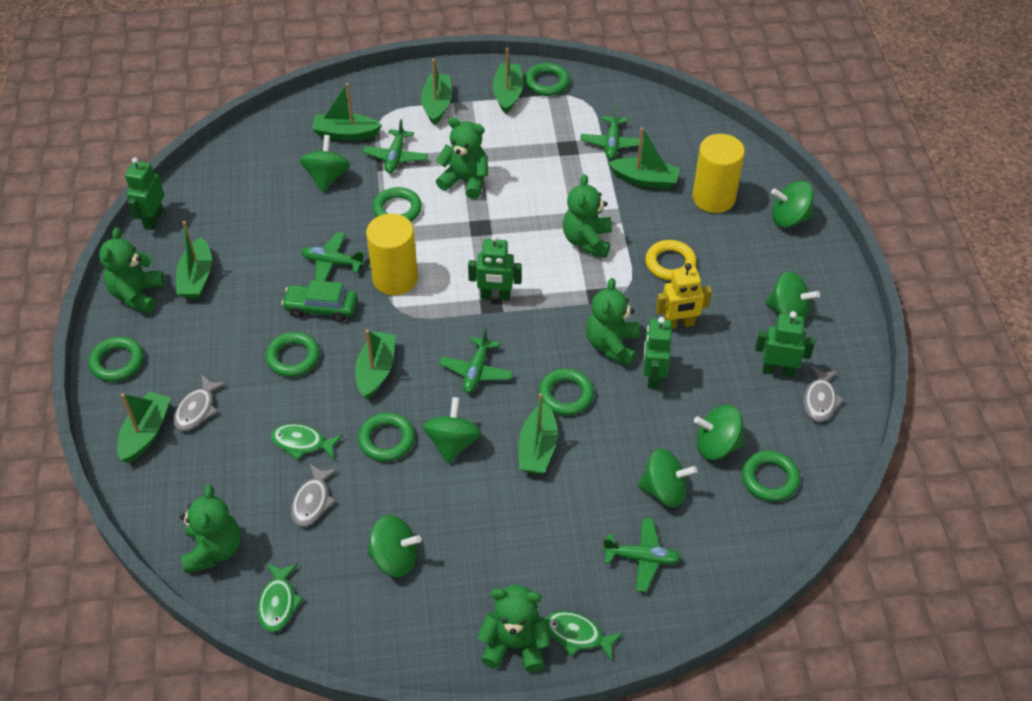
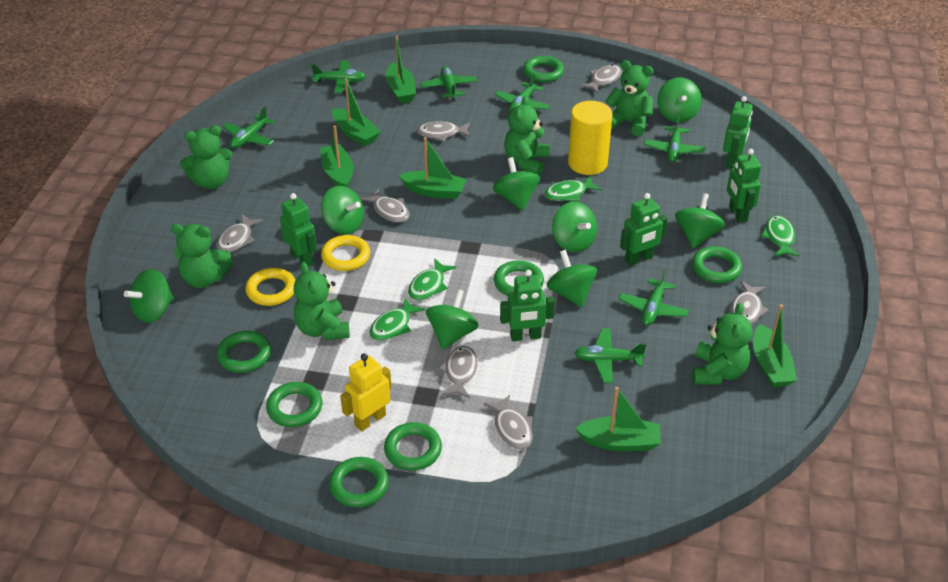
green boat: [117,392,171,463] [176,221,212,298] [312,83,382,141] [355,329,396,399] [421,59,452,125] [493,48,523,114] [519,393,558,474] [608,127,680,189] = 8 -> [320,125,353,187] [332,79,380,146] [386,36,416,103] [399,137,467,199] [575,387,661,451] [753,304,797,387] = 6
green car: [281,280,357,322] = 1 -> none = 0
green fish: [258,563,303,632] [271,424,343,460] [545,611,623,661] = 3 -> [369,298,425,341] [408,258,456,301] [544,175,602,202] [761,215,800,257] = 4
green plane: [301,232,366,281] [363,119,428,173] [439,328,513,393] [580,106,643,159] [603,518,681,592] = 5 -> [223,107,275,148] [311,61,366,93] [421,66,477,101] [494,74,550,112] [575,328,646,383] [619,269,689,326] [644,116,705,162] = 7
green robot: [125,157,165,230] [468,235,522,301] [643,317,672,389] [755,311,815,377] = 4 -> [280,193,317,267] [500,270,555,341] [620,193,668,266] [723,96,753,168] [727,149,761,223] = 5
green spinning top: [300,135,350,192] [367,515,421,578] [423,397,482,464] [638,448,697,508] [694,405,744,460] [766,271,820,321] [771,181,814,228] = 7 -> [124,269,174,323] [321,186,364,234] [426,289,479,349] [493,157,540,211] [547,250,597,307] [552,202,597,252] [657,77,702,122] [675,193,725,248] = 8
grey fish: [174,375,227,431] [291,463,338,526] [804,366,844,422] = 3 -> [217,214,263,253] [360,188,410,222] [417,121,471,142] [438,346,478,398] [483,395,533,450] [580,65,622,94] [730,281,769,324] = 7
yellow cylinder: [366,214,418,295] [692,134,745,213] = 2 -> [568,101,613,175] = 1
yellow ring: [645,240,697,281] = 1 -> [246,268,296,306] [321,235,370,271] = 2

